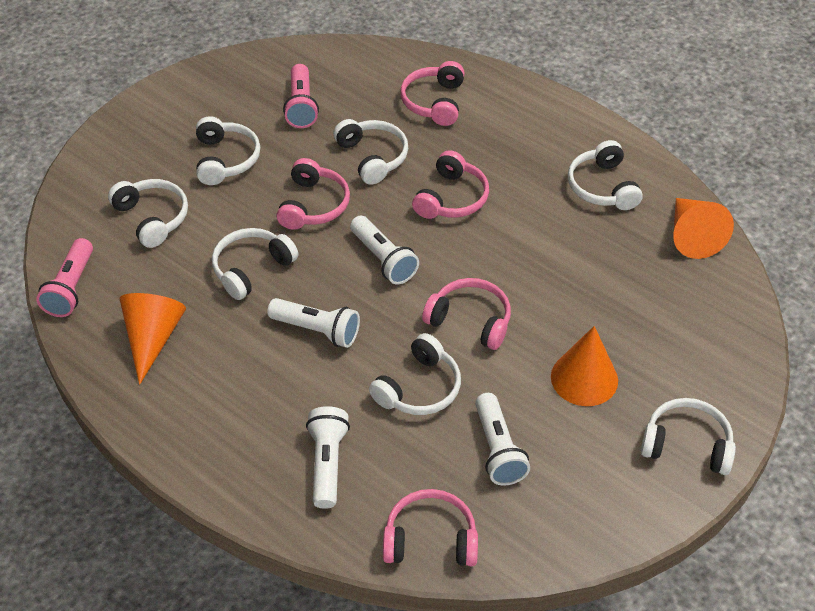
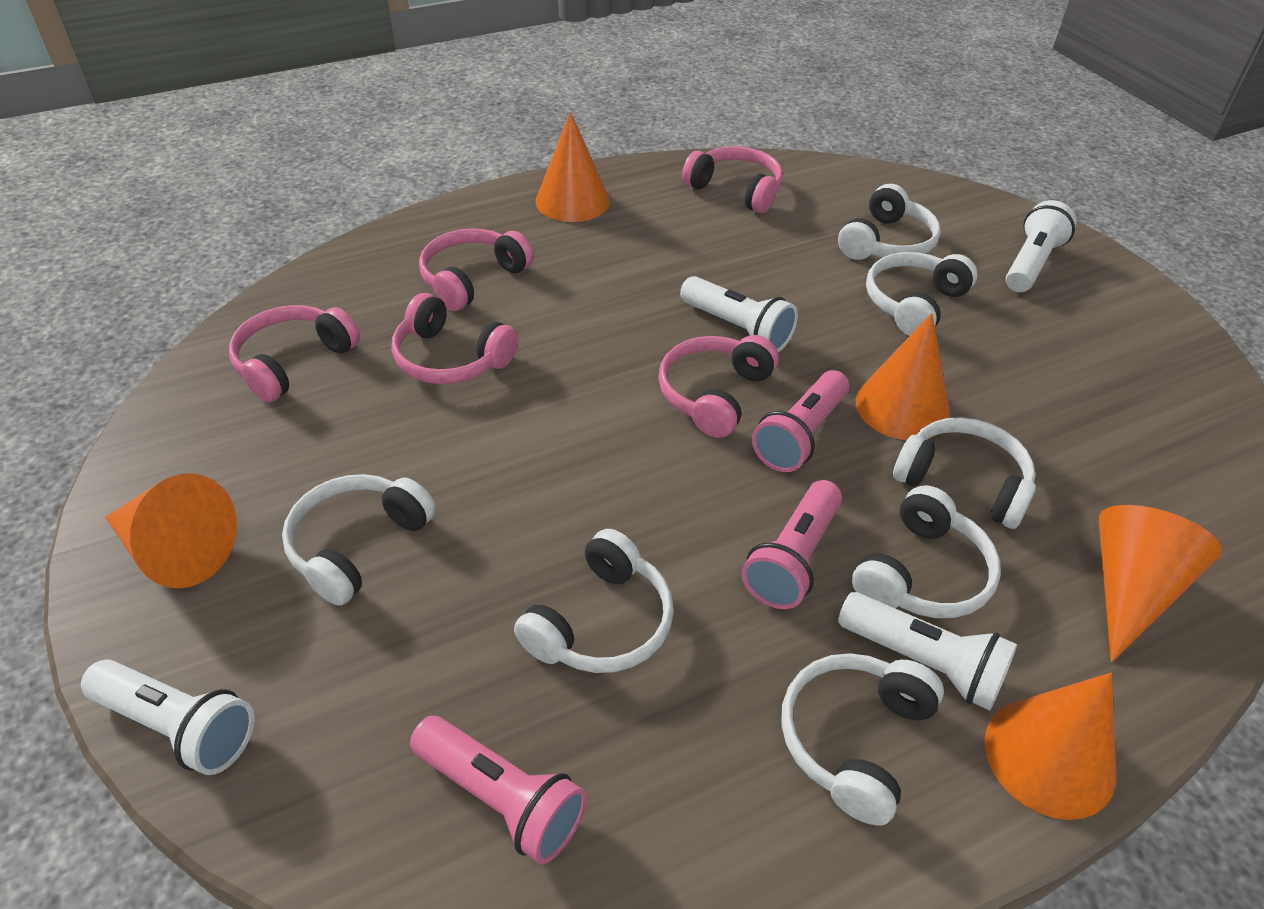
orange cone: [120,293,186,385] [551,326,618,406] [673,198,734,259] = 3 -> [105,473,237,588] [536,112,610,222] [856,313,950,440] [985,673,1116,820] [1099,505,1222,662] = 5
pink flashlight: [36,238,93,317] [283,64,319,128] = 2 -> [410,716,587,864] [742,480,842,609] [752,370,849,472] = 3

